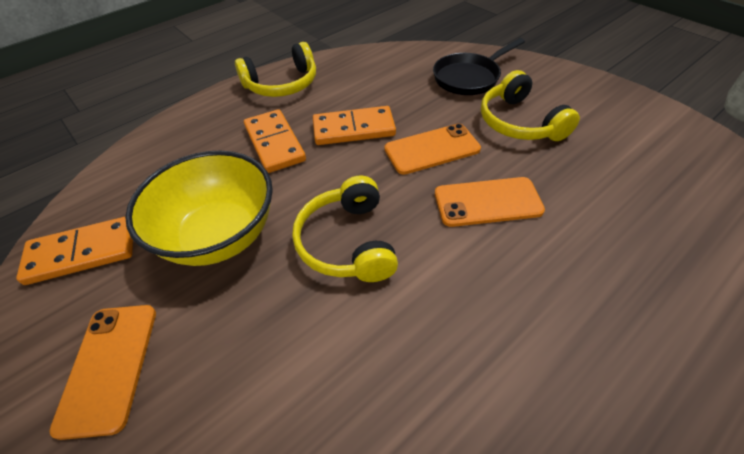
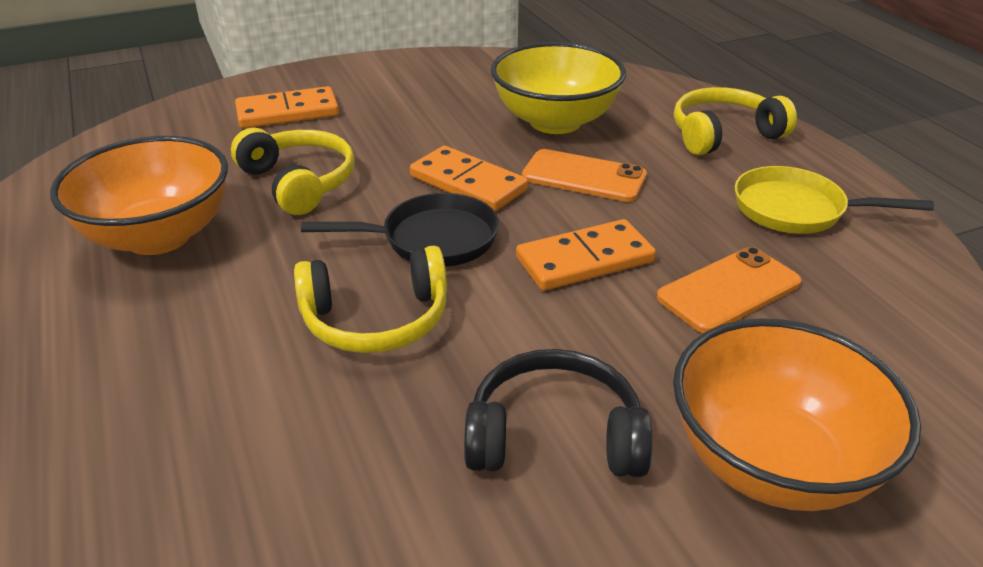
black headphones: none = 0 -> [464,349,653,477] = 1
orange bowl: none = 0 -> [50,136,228,255] [673,318,921,511] = 2
orange phone: [49,305,156,440] [384,123,481,175] [435,177,545,227] = 3 -> [522,149,647,202] [657,247,802,333] = 2
yellow pan: none = 0 -> [735,166,934,234] = 1

